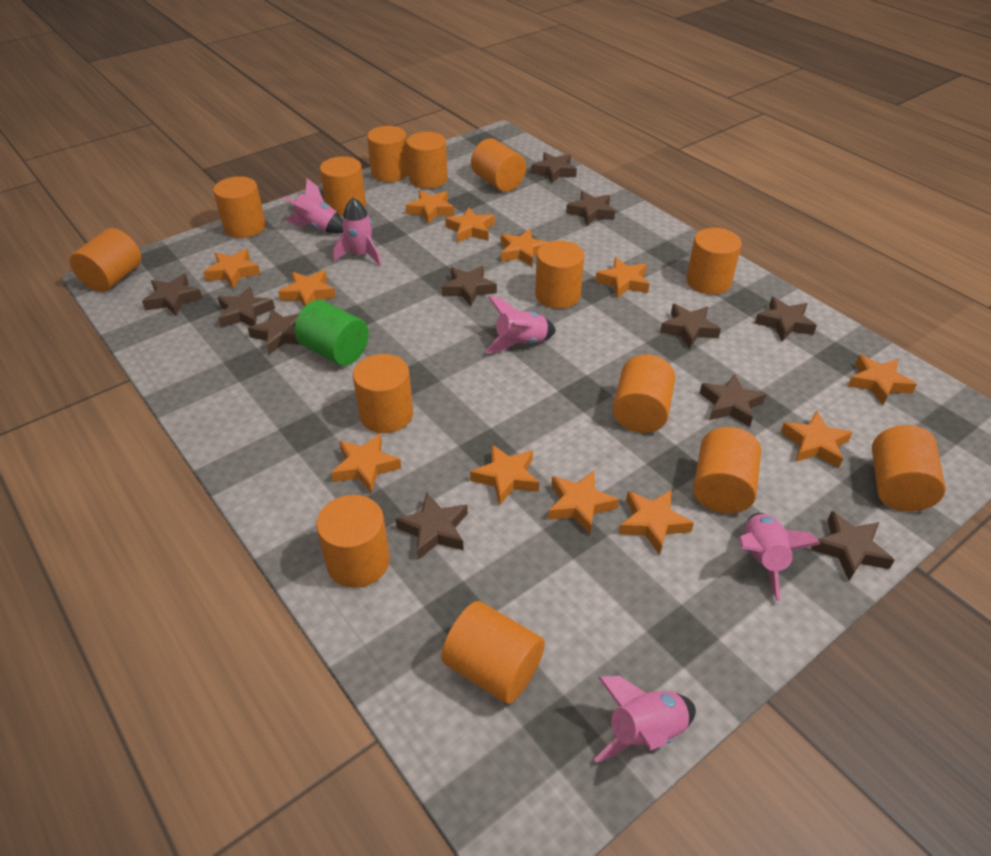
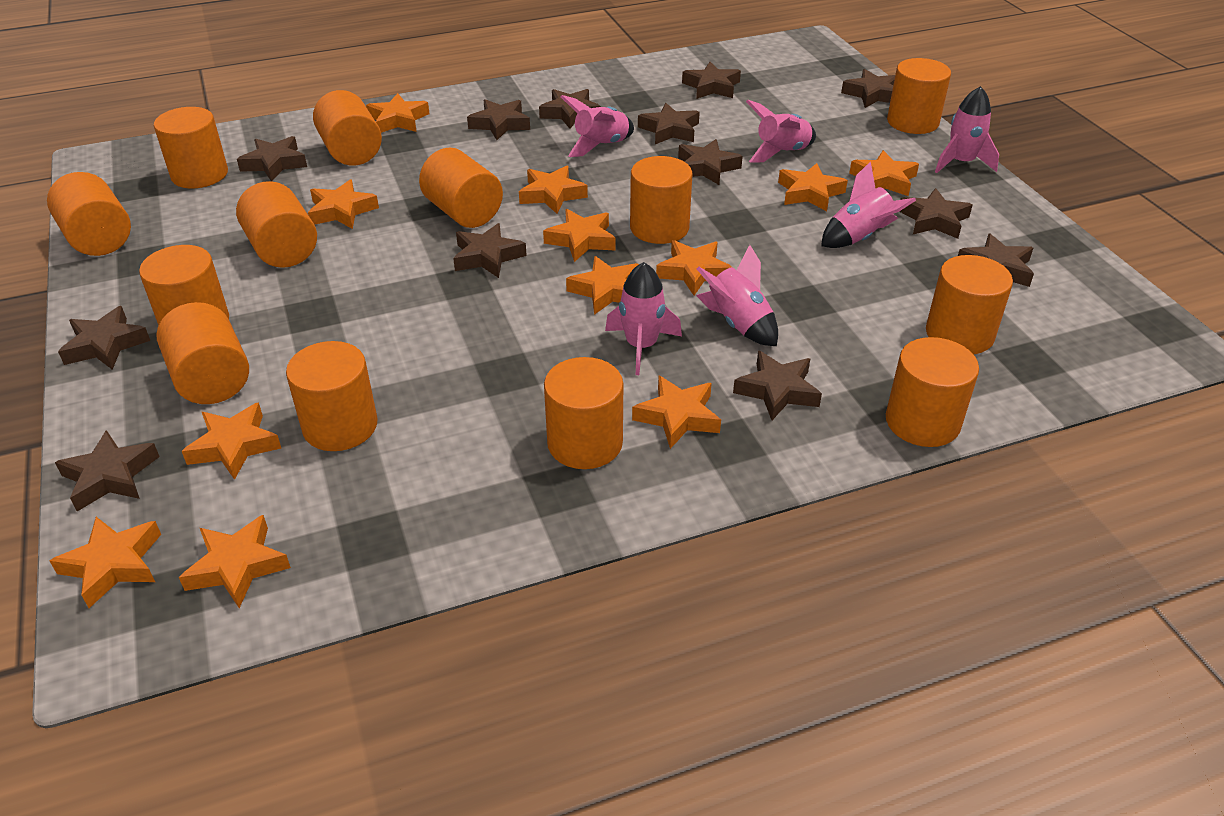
brown star: [142,274,203,316] [218,286,275,328] [248,309,301,355] [395,492,468,560] [442,266,497,306] [531,152,577,183] [566,191,615,225] [660,304,721,349] [700,374,766,427] [755,297,817,341] [811,511,895,580] = 11 -> [55,430,160,511] [58,306,151,370] [237,136,307,182] [453,223,527,278] [467,99,530,140] [539,89,601,129] [638,103,700,144] [678,139,743,185] [682,62,741,99] [733,351,822,420] [841,69,895,108] [899,188,973,239] [958,233,1034,287] = 13
green cylinder: [294,300,369,366] = 1 -> none = 0
orange cylinder: [70,228,141,292] [213,176,266,238] [316,495,390,588] [320,156,366,216] [353,354,413,433] [367,126,409,182] [406,132,448,189] [441,601,545,704] [471,138,526,192] [535,241,584,309] [613,355,675,433] [686,228,742,295] [693,427,761,514] [872,425,946,511] = 14 -> [47,172,131,256] [139,245,229,326] [154,107,228,188] [156,302,249,404] [236,181,317,268] [286,341,378,451] [313,90,382,166] [419,148,503,228] [544,357,623,469] [630,156,692,244] [886,337,979,447] [887,58,951,134] [926,255,1013,354] = 13
pink rocket: [284,178,343,234] [333,198,381,266] [485,296,556,353] [594,676,696,763] [739,513,821,601] = 5 -> [561,95,634,157] [605,262,682,375] [696,245,778,346] [746,100,816,163] [821,161,916,248] [935,86,999,173] = 6

